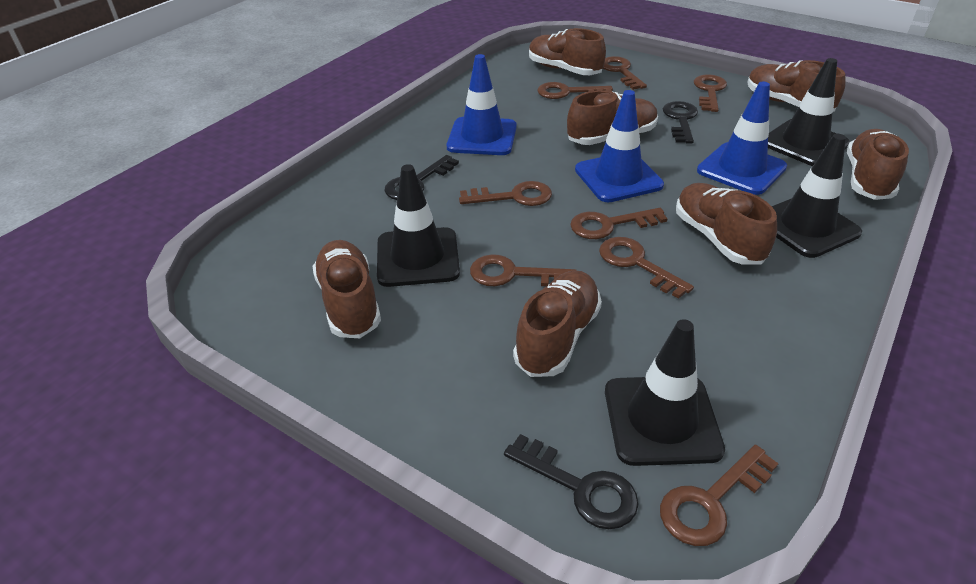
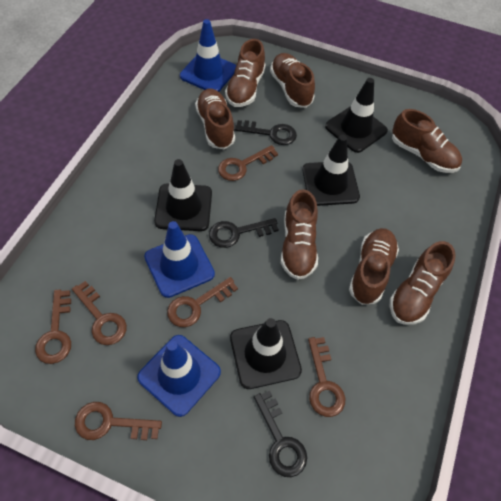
brown key: [459,181,552,206] [470,254,577,286] [537,82,613,99] [570,208,668,239] [599,237,694,299] [603,56,647,90] [660,445,779,546] [694,75,727,112] = 8 -> [35,290,71,364] [72,281,127,345] [75,402,162,440] [167,277,238,327] [218,145,278,181] [308,337,346,417] = 6

